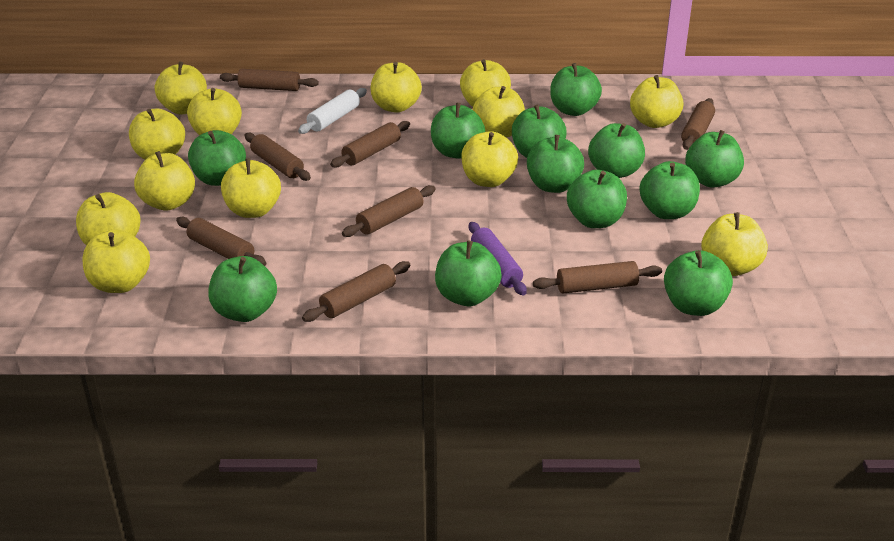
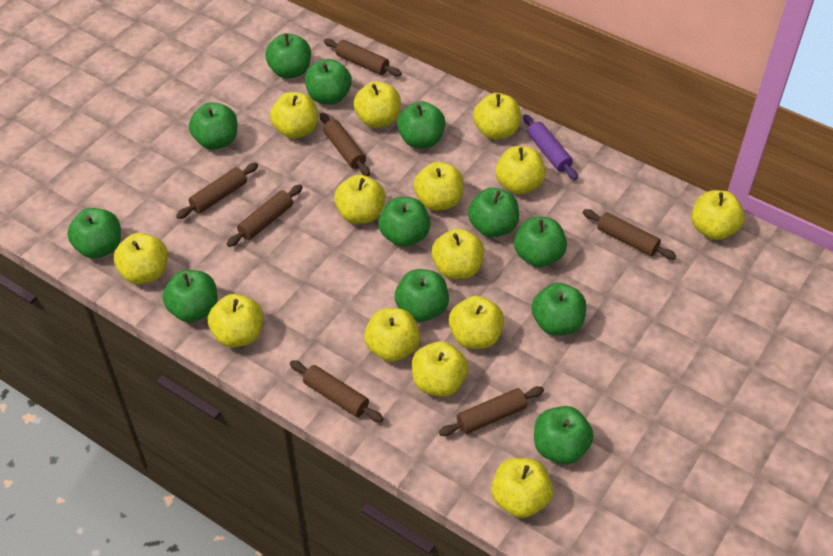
brown rolling pin: [176,217,267,266] [220,69,319,91] [245,133,311,181] [302,261,410,322] [330,121,410,168] [342,185,436,237] [533,261,662,294] [681,98,715,150] = 8 -> [176,163,258,219] [227,184,303,247] [290,360,383,422] [320,113,370,176] [324,39,402,76] [439,386,544,436] [582,209,676,260] = 7
white rolling pin: [298,88,367,134] = 1 -> none = 0
yellow apple: [76,192,141,245] [82,229,150,293] [129,108,185,160] [134,151,195,211] [155,62,207,115] [187,88,242,135] [221,158,281,218] [371,62,422,113] [460,59,511,107] [461,131,518,187] [472,86,525,138] [630,75,683,128] [701,212,768,276] = 13 -> [114,233,168,284] [208,294,263,347] [270,92,318,139] [334,174,385,224] [353,81,401,128] [364,308,420,362] [412,341,468,397] [413,162,464,211] [431,228,484,279] [449,296,504,349] [473,93,521,140] [491,458,553,518] [496,146,546,194] [692,190,745,240] = 14

